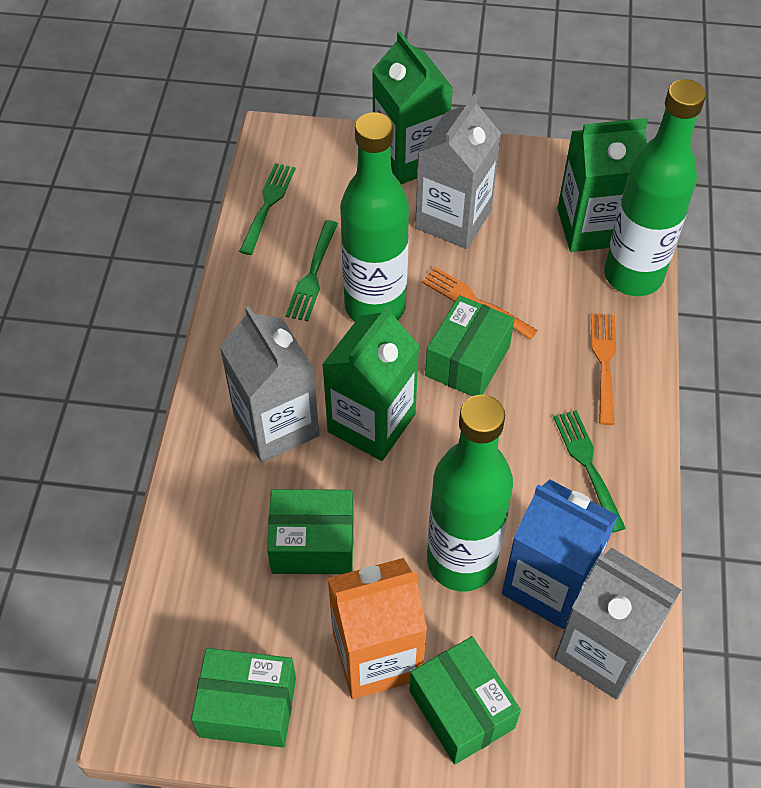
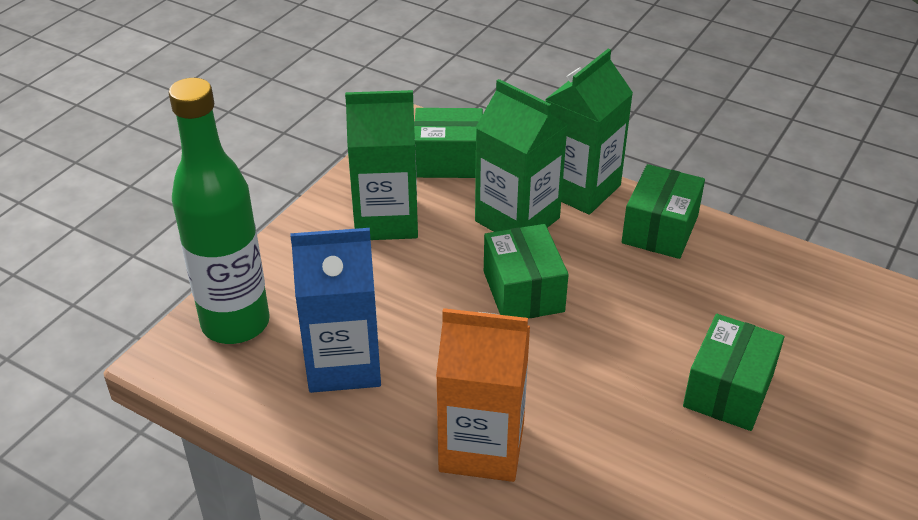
green bottle: [340,112,409,322] [427,395,513,591] [604,79,706,296] = 3 -> [169,78,270,344] = 1
green fork: [239,163,296,255] [286,220,338,321] [553,410,626,533] = 3 -> none = 0
grey carton: [220,306,319,463] [415,94,501,249] [554,547,681,700] = 3 -> none = 0
orange fork: [422,267,538,340] [591,314,616,425] = 2 -> none = 0

